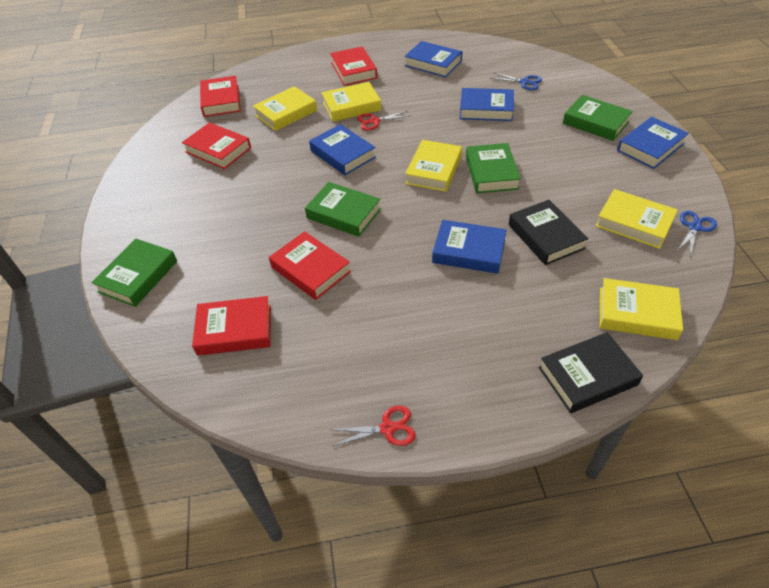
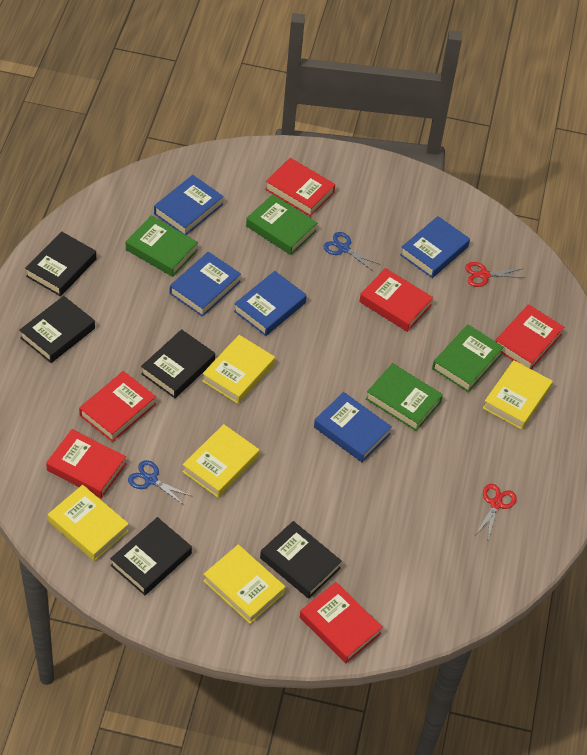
black book: [509,200,589,265] [539,332,643,413] = 2 -> [19,296,95,363] [25,231,96,296] [110,517,192,595] [141,329,215,398] [260,521,342,599] = 5
red book: [182,122,251,169] [192,296,271,356] [200,76,241,117] [269,231,351,300] [330,47,377,86] = 5 -> [46,429,126,498] [79,371,156,442] [265,158,335,217] [300,582,383,663] [359,268,433,332] [495,304,564,369] = 6

